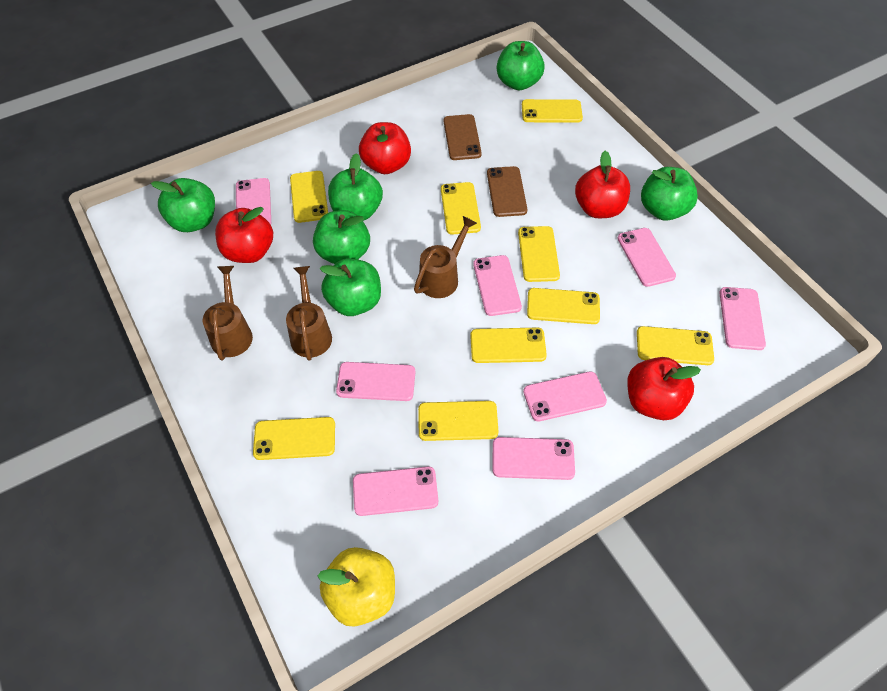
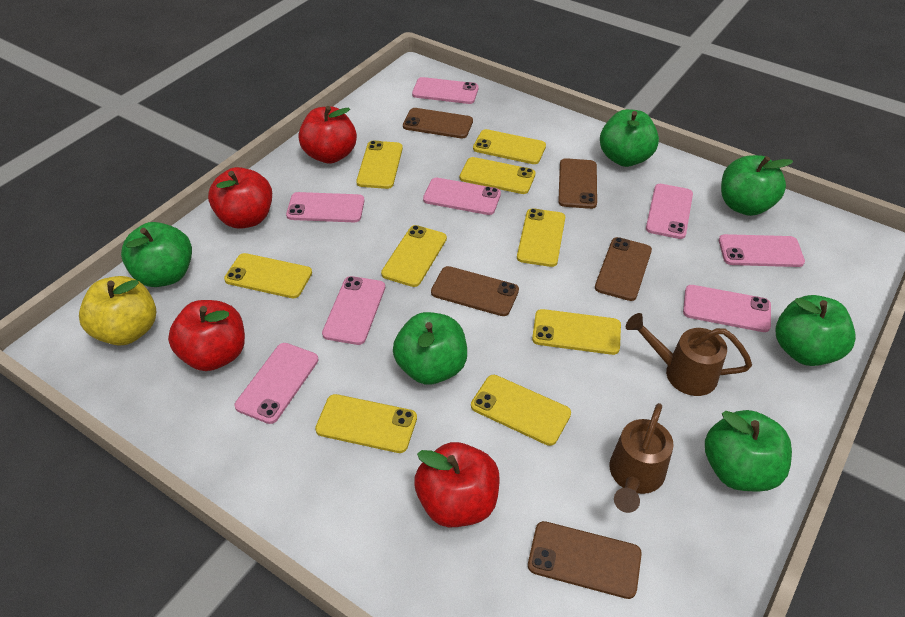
brown phone: [444,114,482,160] [487,166,527,217] = 2 -> [403,108,473,138] [431,266,519,316] [528,521,642,599] [558,158,597,209] [595,237,652,301] = 5
brown watering can: [203,266,253,360] [286,266,332,361] [414,216,477,298] = 3 -> [609,403,674,513] [626,313,752,396] = 2

